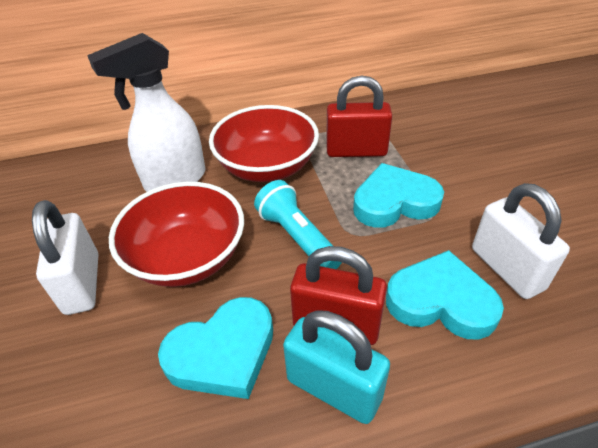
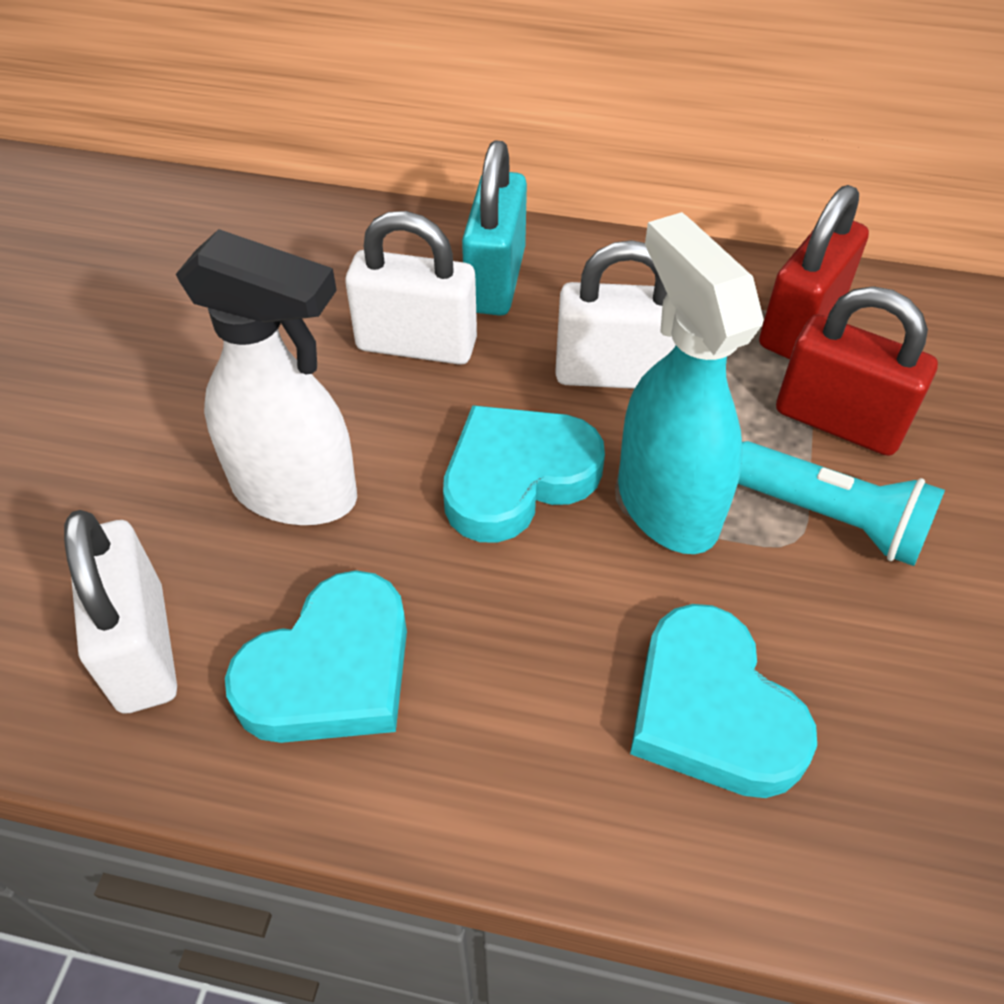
red bowl: [109,182,244,287] [209,105,319,182] = 2 -> none = 0
turquoise spray bottle: none = 0 -> [618,212,764,554] = 1
white padlock: [32,200,98,315] [472,183,570,299] = 2 -> [64,510,177,714] [345,211,477,365] [555,240,675,389] = 3

